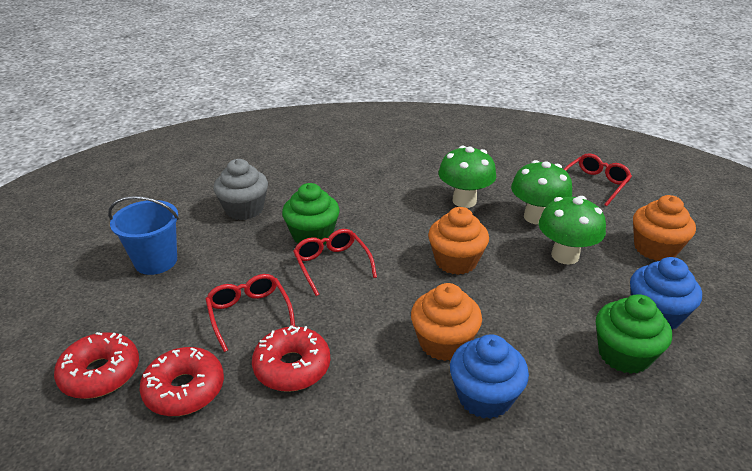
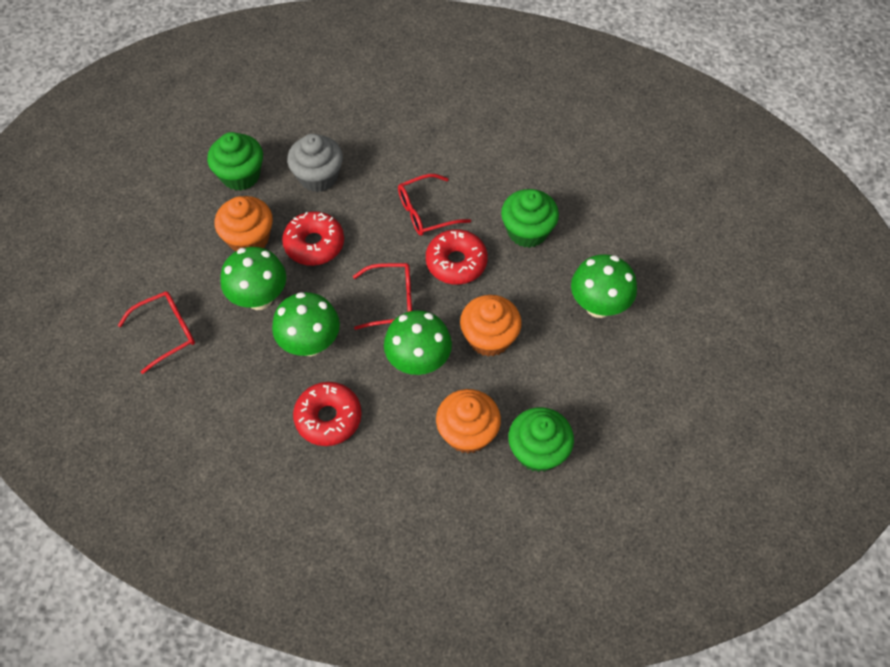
blue bucket: [108,196,179,275] = 1 -> none = 0
blue cupcake: [450,334,529,419] [630,257,702,330] = 2 -> none = 0
green cupcake: [282,183,340,244] [596,294,672,374] = 2 -> [207,132,263,191] [501,189,559,248] [508,407,574,472] = 3
green mushroom: [439,146,496,208] [511,160,572,225] [539,196,606,265] = 3 -> [220,247,286,310] [272,292,340,356] [384,310,452,375] [571,254,637,318] = 4

